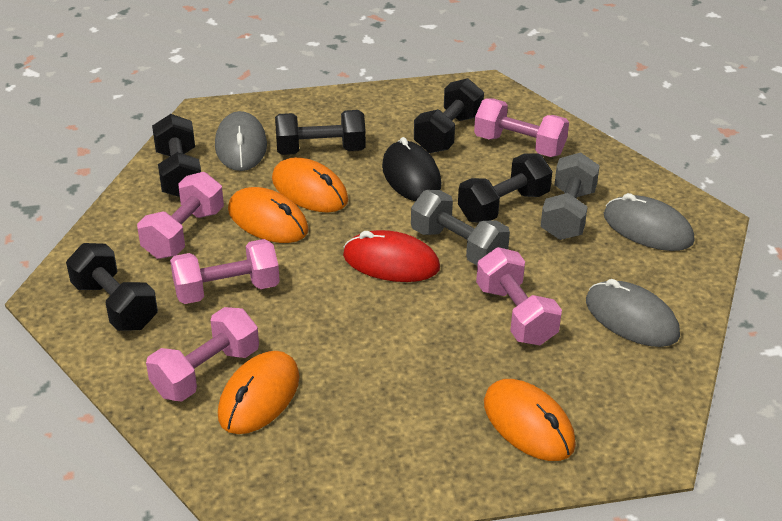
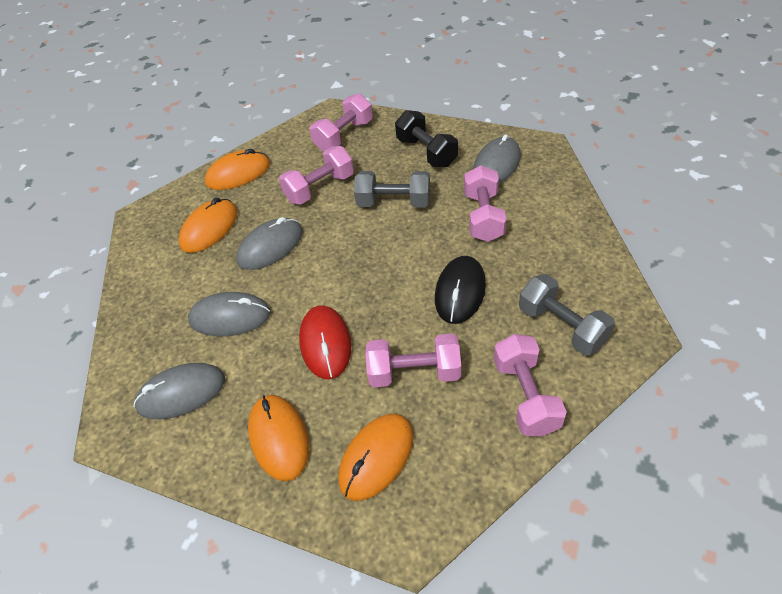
black dumbbell: [66,243,158,331] [152,114,201,197] [275,110,366,155] [414,78,484,153] [458,154,553,223] = 5 -> [395,110,458,167] = 1
grey mouse: [215,111,267,171] [586,279,680,347] [604,193,695,251] = 3 -> [134,363,225,419] [188,292,271,336] [236,217,303,270] [473,134,521,184] = 4

